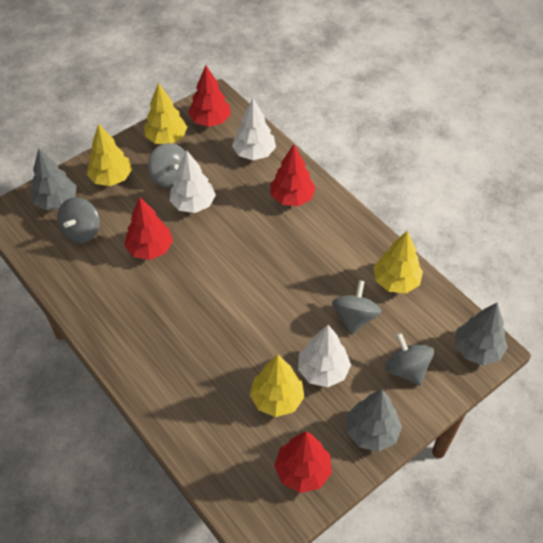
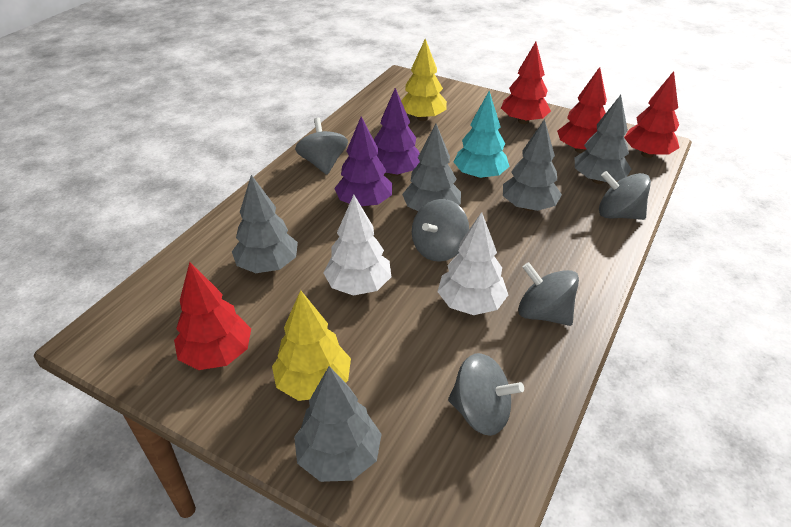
grey spinning top: [57,197,100,243] [148,143,186,188] [332,280,381,335] [385,333,434,386] = 4 -> [295,118,348,175] [412,199,469,262] [448,353,524,436] [518,262,579,326] [599,171,651,220] = 5
grey tree: [30,148,77,211] [347,390,402,452] [455,303,508,365] = 3 -> [232,175,298,273] [294,366,382,482] [402,124,461,211] [503,119,562,211] [575,95,631,184] = 5
purple tree: none = 0 -> [334,116,392,207] [374,88,420,176] = 2
turquoise tree: none = 0 -> [454,91,509,180] = 1
white tree: [170,151,216,213] [232,99,276,160] [298,325,351,387] = 3 -> [324,195,391,296] [438,212,508,315] = 2
yellow tree: [87,124,132,186] [144,83,187,144] [250,355,305,417] [373,231,423,293] = 4 -> [272,290,351,401] [401,39,447,121] = 2

